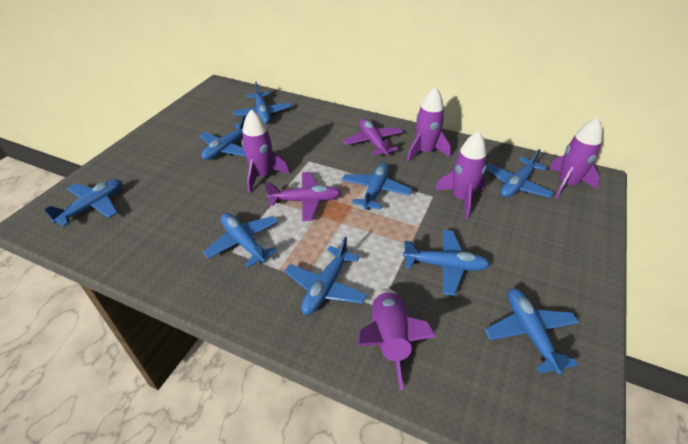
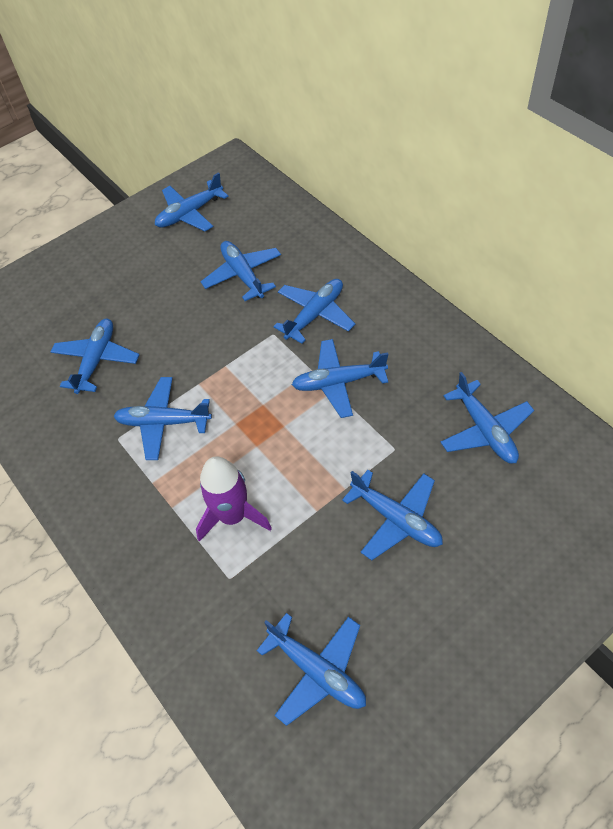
purple plane: [265,172,341,221] [343,119,403,157] = 2 -> none = 0
purple rocket: [242,109,289,192] [358,288,436,390] [407,87,451,162] [435,131,487,219] [549,118,602,199] = 5 -> [196,456,272,542] = 1

